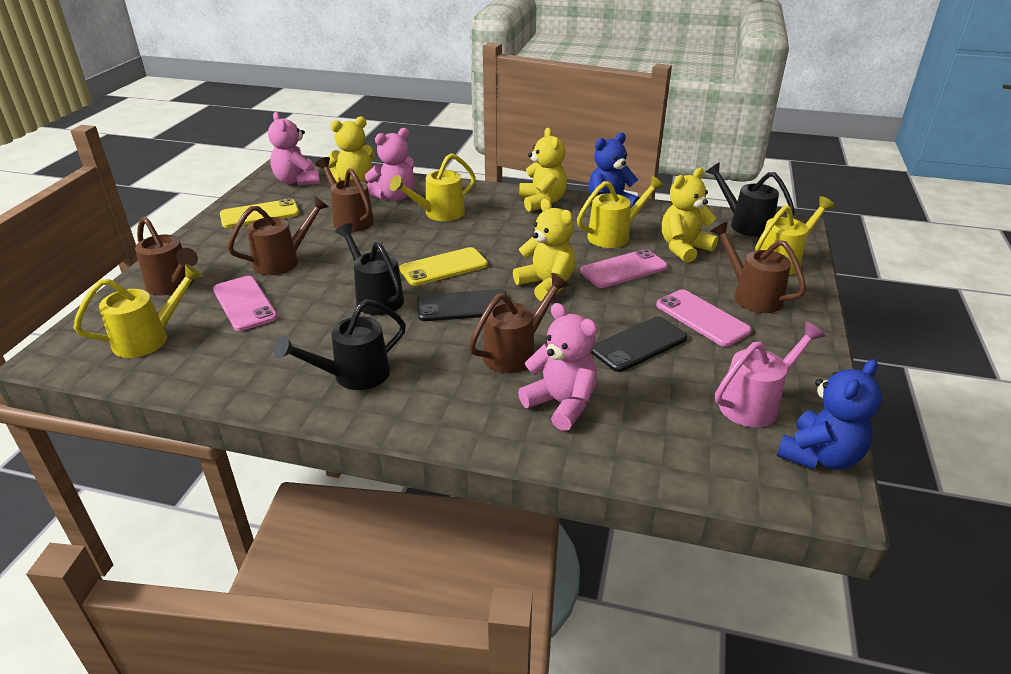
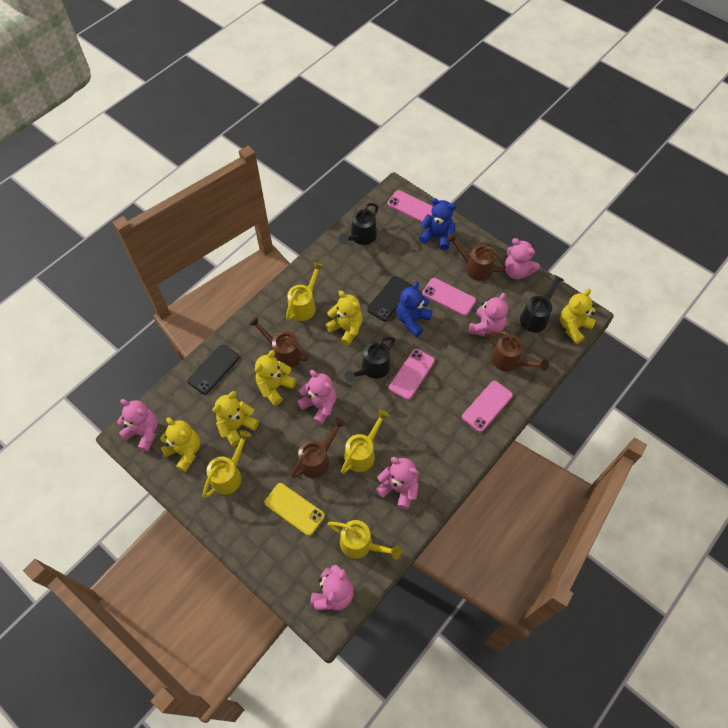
brown watering can: [135,216,198,295] [227,196,329,275] [315,157,374,232] [469,273,569,373] [711,222,806,313] = 5 -> [249,316,308,368] [291,418,346,478] [446,233,506,281] [486,331,549,371] = 4
pink phone: [213,276,278,331] [580,249,668,288] [656,289,751,347] = 3 -> [387,190,433,222] [389,349,435,400] [422,278,476,316] [462,381,513,432] = 4
pink teddy bear: [268,112,320,186] [365,128,415,201] [518,303,597,431] = 3 -> [117,399,158,452] [297,370,337,425] [310,565,354,611] [376,457,419,509] [468,293,508,336] [505,238,540,279] = 6
pink watering can: [715,322,825,427] = 1 -> none = 0
yellow phone: [220,198,299,228] [399,247,488,286] = 2 -> [264,483,325,536] = 1
yellow teddy bear: [328,116,375,183] [513,199,575,301] [519,128,567,212] [662,168,718,263] = 4 -> [160,418,200,472] [212,391,259,446] [255,350,296,406] [325,291,363,346] [560,289,596,344] = 5

